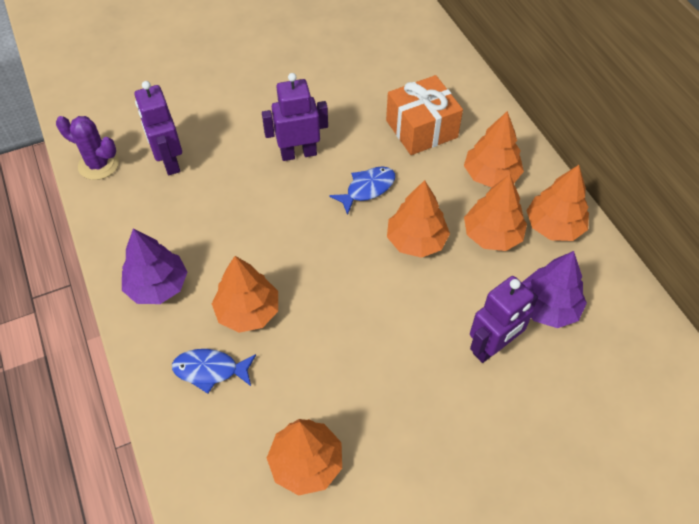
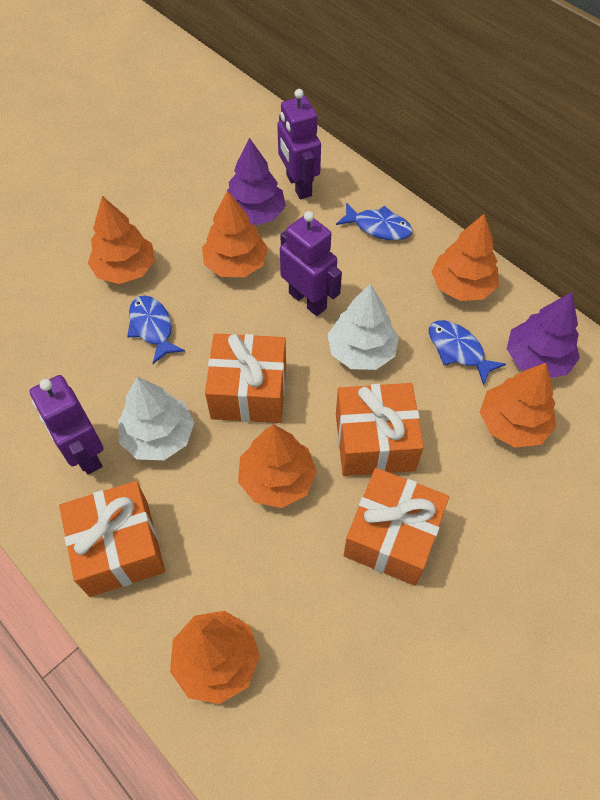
blue fish: [172,349,256,394] [329,166,395,215] = 2 -> [127,295,185,364] [336,202,413,240] [429,320,506,386] = 3
orange gift: [386,75,463,155] = 1 -> [59,481,165,597] [205,334,286,423] [336,383,424,476] [344,468,449,586] = 4
purple cactus: [56,116,119,180] = 1 -> none = 0
white tree: none = 0 -> [118,377,194,460] [327,284,399,370] = 2

